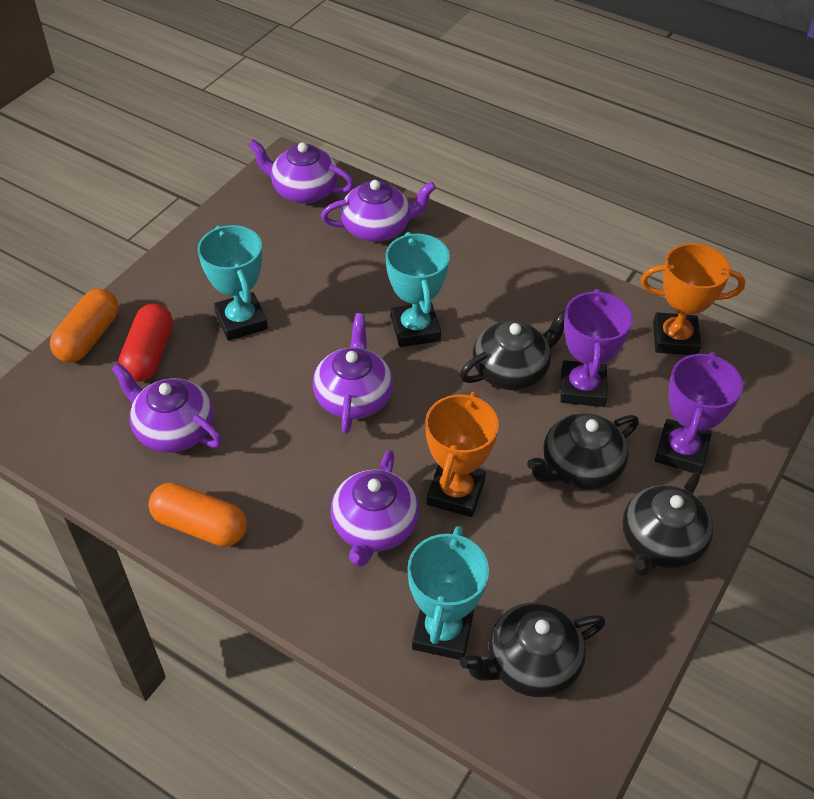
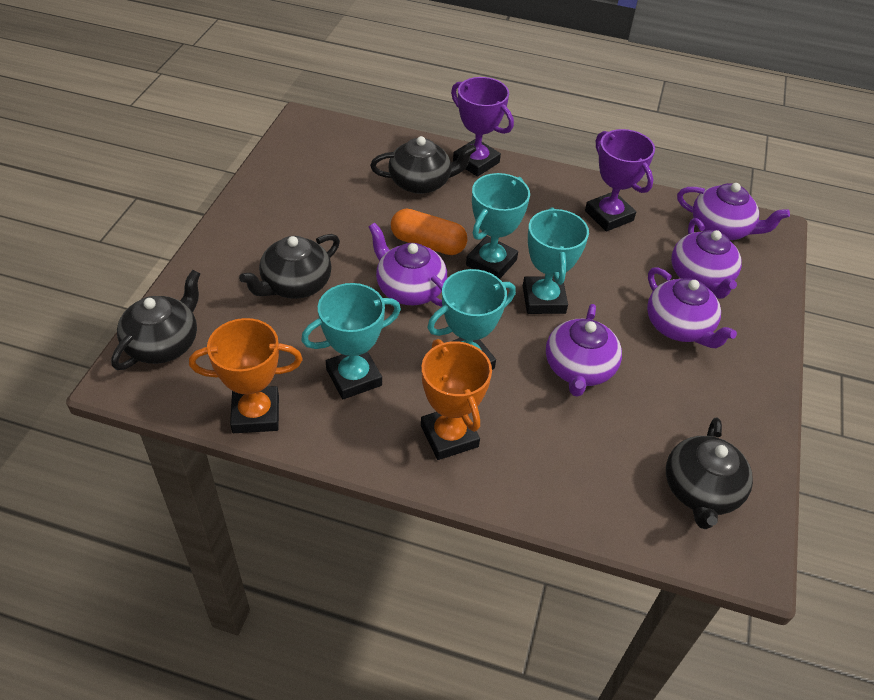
orange capsule: [50,288,119,362] [148,482,247,547] = 2 -> [391,209,467,255] = 1
red capsule: [118,304,173,382] = 1 -> none = 0
turquoise trophy: [197,225,268,341] [386,232,450,347] [407,526,489,660] = 3 -> [301,283,401,399] [427,269,516,370] [466,173,530,279] [523,207,589,314] = 4

